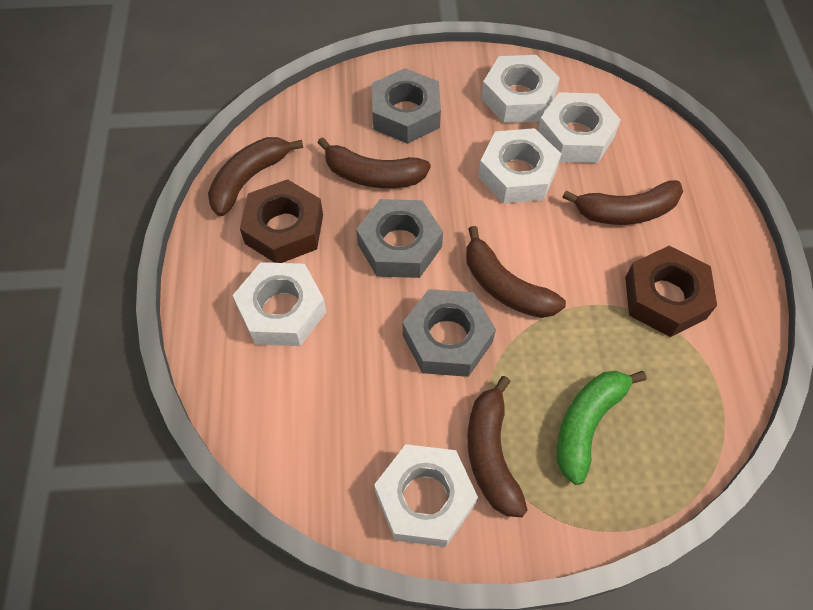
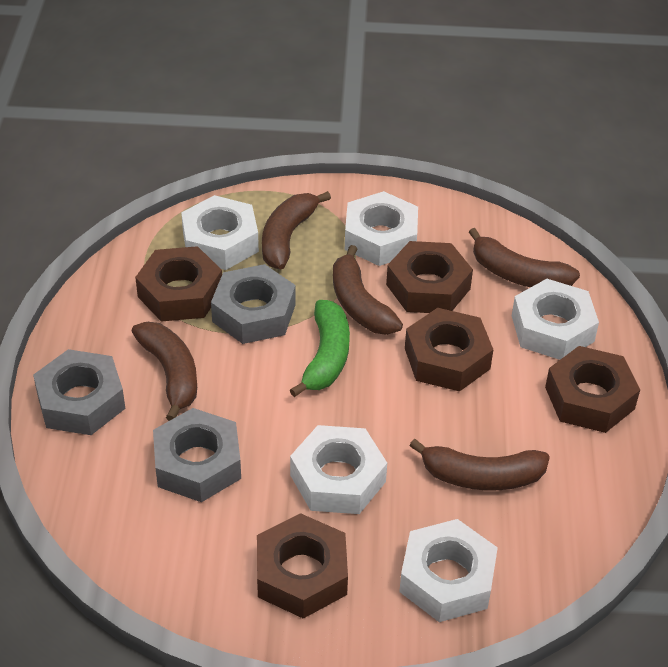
brown nut: [240,179,323,263] [625,246,717,337] = 2 -> [135,246,222,322] [257,513,348,619] [386,241,473,313] [405,308,494,391] [545,346,640,433] = 5

